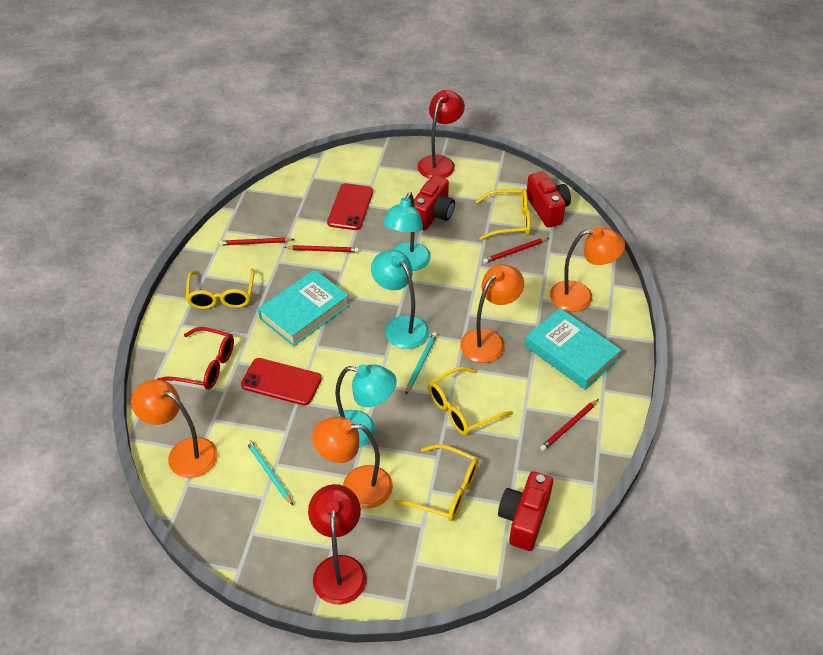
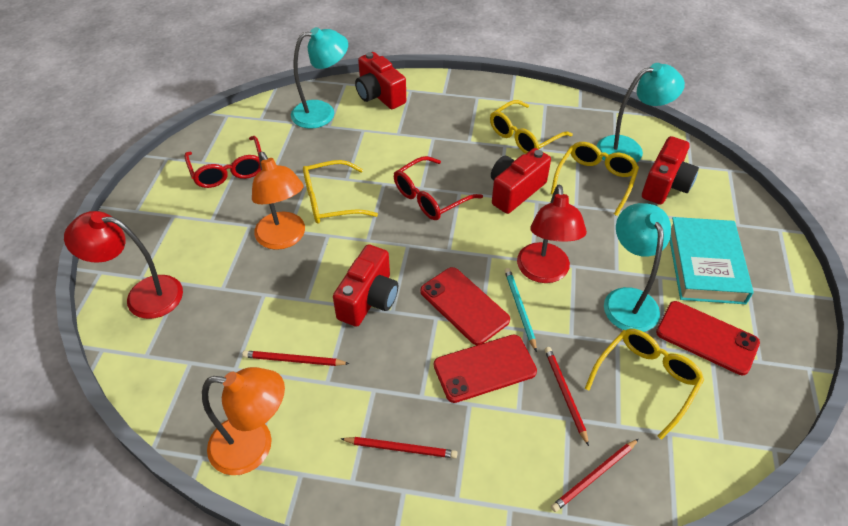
orange lamp: [131,379,218,478] [312,417,393,508] [460,264,524,363] [550,227,625,312] = 4 -> [202,367,285,475] [252,152,305,250] = 2
red camera: [414,175,455,231] [498,471,553,551] [526,172,571,228] = 3 -> [333,244,398,327] [355,52,406,109] [491,148,551,214] [642,136,699,205] = 4
red glasses: [158,327,234,390] = 1 -> [184,136,261,188] [394,156,483,220] = 2
red phone: [241,358,322,406] [327,183,373,230] = 2 -> [420,267,510,345] [434,335,537,403] [656,301,760,375] = 3
turquoise book: [258,270,350,346] [525,308,621,390] = 2 -> [670,217,754,304] = 1
turquoise pencil: [246,440,293,505] [405,332,437,395] = 2 -> [504,268,537,352] = 1

